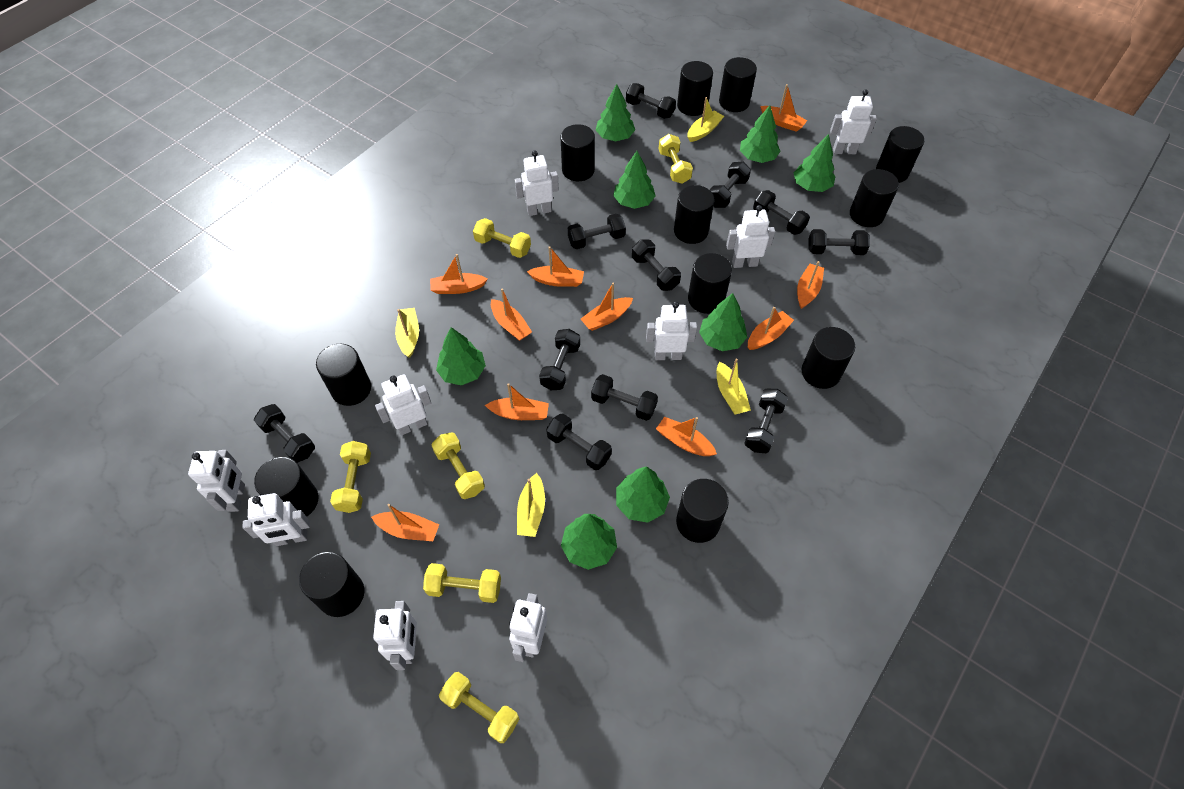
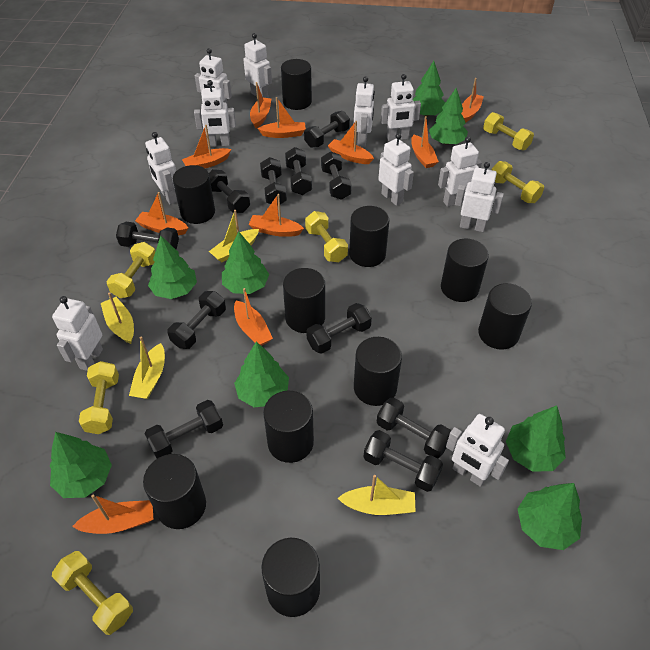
black cylinder: [254,457,319,517] [299,552,364,617] [316,344,371,406] [561,124,595,181] [674,185,715,244] [676,479,729,543] [677,61,713,116] [688,253,732,314] [719,57,757,112] [802,327,855,389] [850,169,899,227] [876,126,924,183] = 12 -> [143,454,206,529] [173,165,215,224] [261,538,320,617] [263,391,314,463] [281,59,312,110] [283,268,325,333] [349,206,389,267] [354,337,402,406] [441,239,489,302] [478,283,532,350] = 10
white robot: [188,450,245,512] [243,493,310,546] [373,601,417,670] [375,374,431,435] [509,593,547,662] [515,151,559,216] [646,301,697,360] [726,205,775,268] [830,89,877,154] = 9 -> [52,296,103,371] [145,132,178,205] [194,80,236,147] [195,48,232,109] [244,33,272,98] [354,76,375,147] [378,133,414,206] [381,74,421,141] [438,137,482,207] [446,414,509,487] [455,162,504,232] = 11

